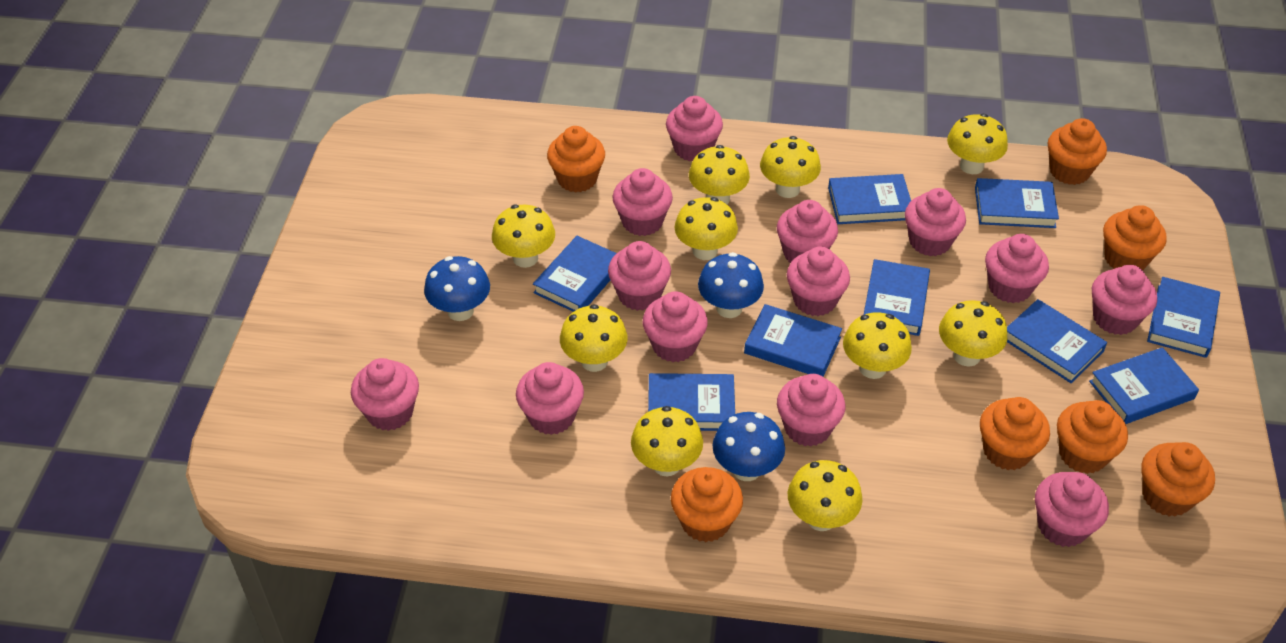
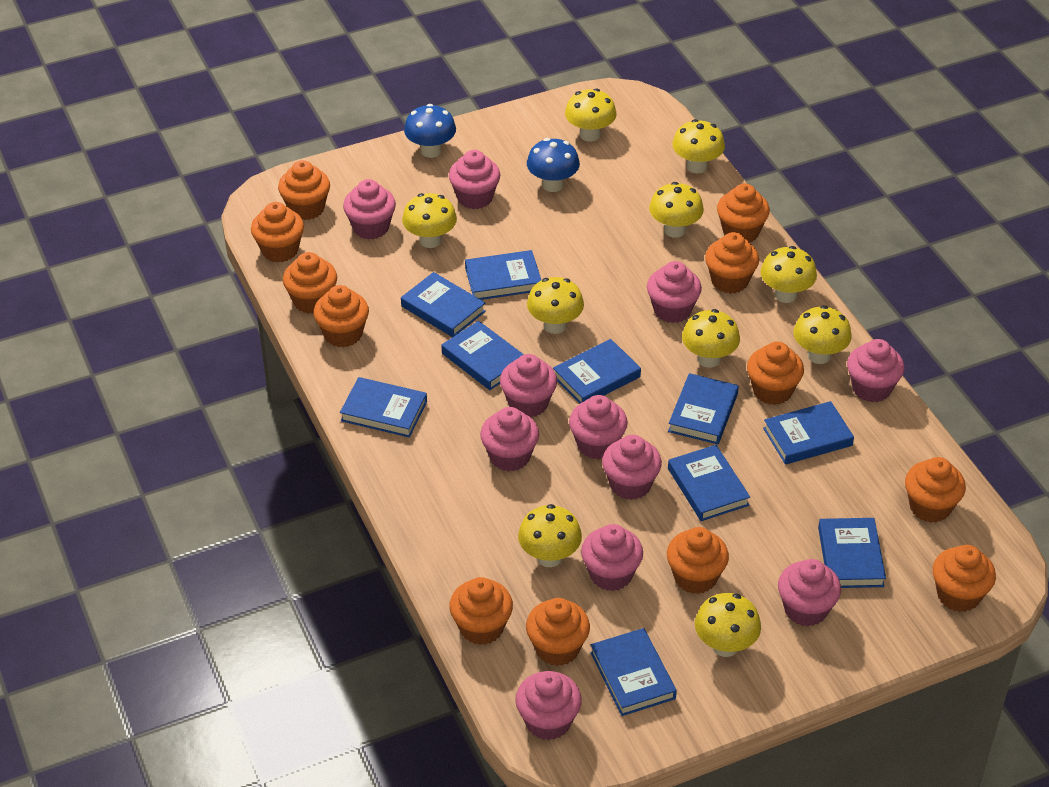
blue book: [533,236,617,312] [648,373,735,431] [744,304,842,377] [828,174,911,224] [864,259,930,336] [975,178,1059,228] [1007,299,1107,383] [1089,347,1199,424] [1147,277,1220,358] = 9 -> [340,377,427,438] [401,272,486,337] [441,321,524,390] [465,250,541,300] [553,339,641,404] [590,628,677,716] [668,373,739,444] [668,445,750,521] [763,401,854,465] [818,518,886,588] = 10
blue mushroom: [424,256,490,321] [698,252,764,318] [712,412,785,481] = 3 -> [404,104,456,158] [527,138,580,192] = 2
orange cupcake: [547,126,605,193] [671,467,743,542] [980,397,1050,470] [1048,118,1107,185] [1057,400,1128,474] [1103,205,1167,270] [1141,442,1215,517] = 7 -> [251,202,304,262] [278,160,330,220] [283,252,337,314] [313,285,369,348] [449,577,513,645] [526,598,590,666] [667,527,729,594] [705,232,759,294] [717,184,770,242] [747,341,804,405] [905,457,966,522] [933,545,996,612] = 12
pink cupcake: [351,358,419,431] [516,362,584,435] [608,241,671,311] [612,168,673,236] [643,291,708,362] [666,96,723,161] [777,200,838,263] [777,374,845,447] [787,246,850,316] [905,188,966,256] [985,234,1049,303] [1035,472,1109,547] [1092,265,1157,335] = 13 -> [343,179,396,240] [449,150,500,209] [480,407,539,472] [500,354,557,417] [515,671,582,740] [569,395,628,459] [581,524,643,591] [602,435,662,500] [647,261,702,323] [778,559,841,626] [847,339,904,402] = 11

